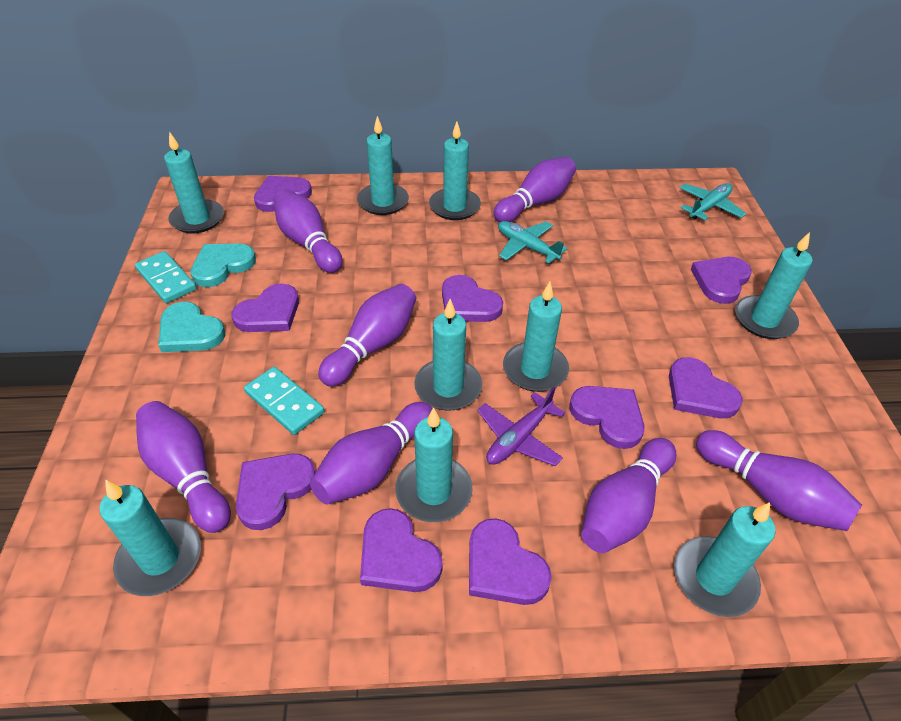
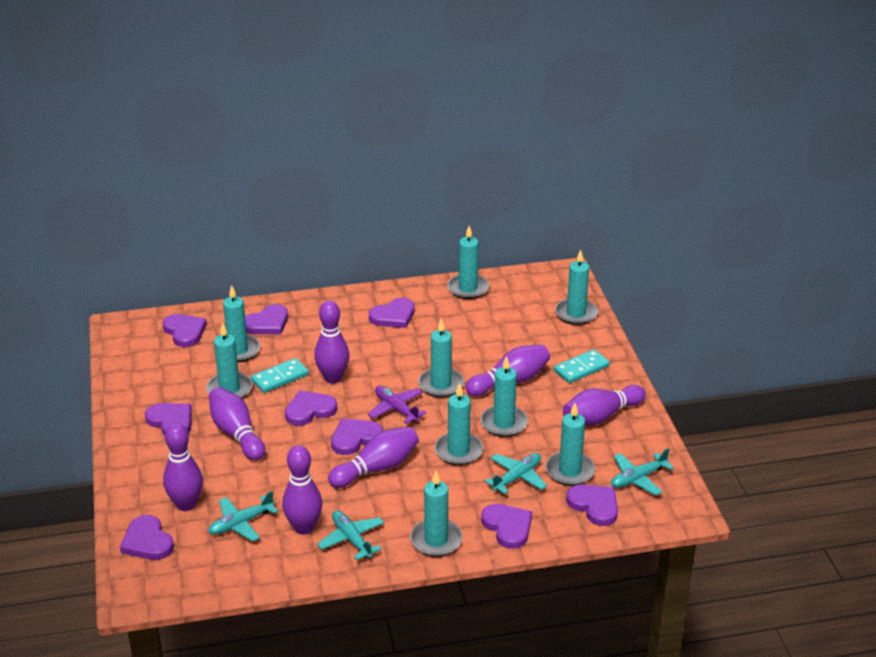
turquoise heart: [158,302,225,352] [190,244,256,287] = 2 -> none = 0
turquoise plane: [498,221,568,263] [680,183,746,220] = 2 -> [208,491,278,542] [317,510,384,560] [485,453,547,494] [611,448,674,495] = 4

